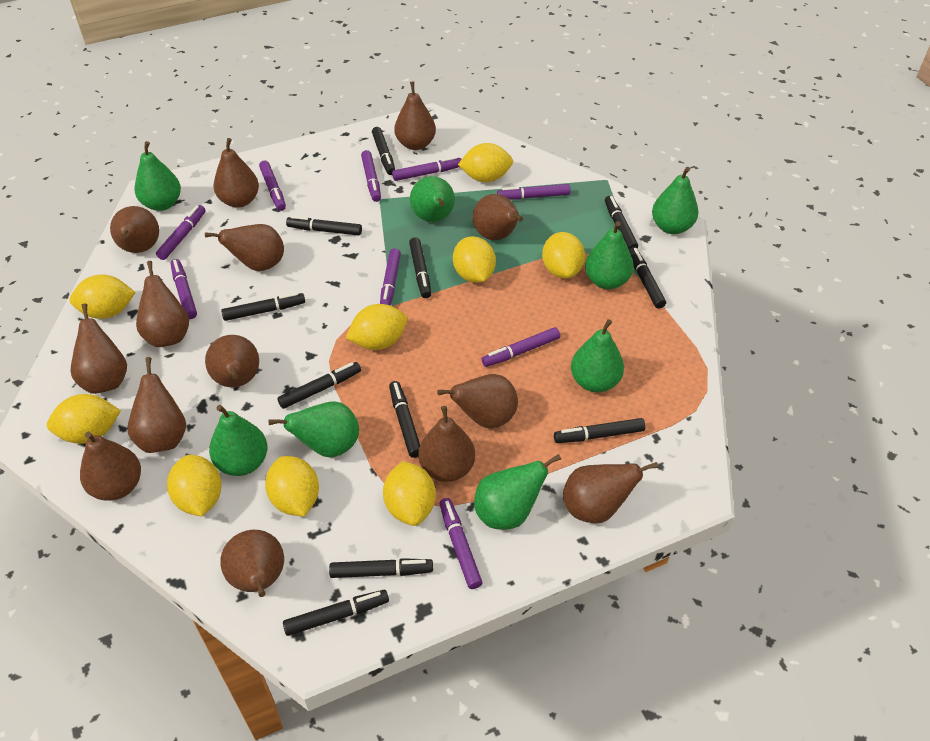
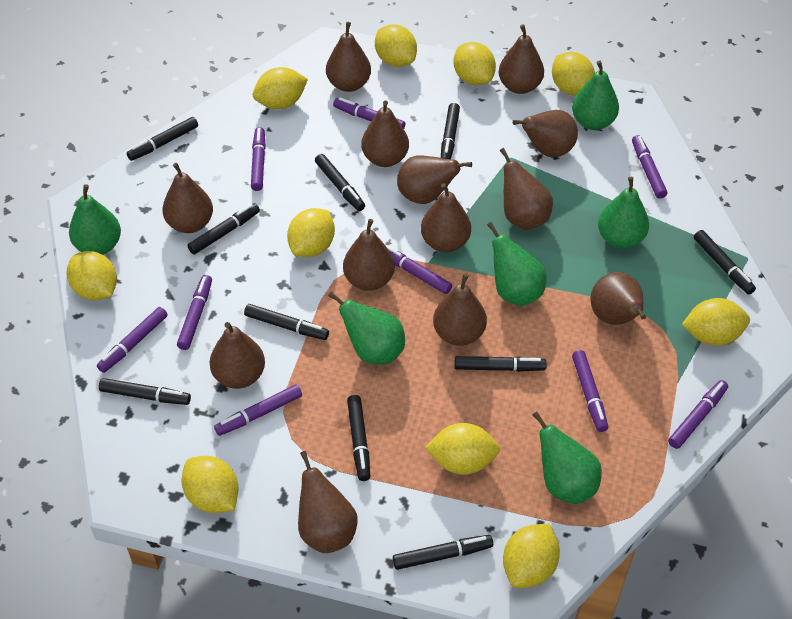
black marker: [221,292,305,321] [277,362,361,409] [283,590,389,636] [286,216,362,236] [329,558,433,578] [372,127,395,175] [389,381,420,458] [409,237,431,298] [554,418,645,443] [605,196,638,249] [629,247,666,309] = 11 -> [99,378,191,405] [127,117,198,161] [187,203,260,254] [244,304,329,340] [315,154,365,211] [347,395,370,481] [393,535,493,570] [441,103,460,159] [455,356,547,372] [694,230,756,295] = 10
brown pear: [70,303,127,394] [80,432,141,501] [110,206,159,253] [127,357,186,453] [136,261,189,347] [205,224,284,271] [205,335,259,387] [213,138,259,208] [220,530,284,597] [394,81,436,150] [418,406,475,482] [437,374,518,429] [473,194,523,240] [563,462,659,523] = 14 -> [162,163,213,233] [210,322,265,389] [298,451,358,553] [326,22,371,92] [343,219,395,291] [361,101,409,167] [397,155,472,204] [421,183,471,252] [433,273,487,346] [499,24,544,94] [500,148,553,230] [513,110,578,158] [590,272,646,325] = 13
green pear: [134,141,181,211] [209,405,267,476] [268,402,359,458] [410,176,455,222] [474,454,561,530] [571,319,624,392] [585,221,634,289] [652,167,699,234] = 8 -> [69,184,121,255] [328,292,405,365] [487,222,547,306] [533,411,602,504] [572,61,619,130] [598,177,649,248] = 6
yellow lemon: [47,394,121,444] [69,274,136,319] [167,455,222,517] [265,456,319,517] [346,304,407,350] [383,461,436,526] [453,236,496,283] [458,143,513,182] [542,232,585,278] = 9 -> [67,251,117,300] [182,456,238,513] [253,67,308,109] [287,208,335,257] [375,24,417,67] [425,423,500,475] [453,42,496,85] [503,524,560,588] [552,52,595,95] [682,298,750,346] = 10

